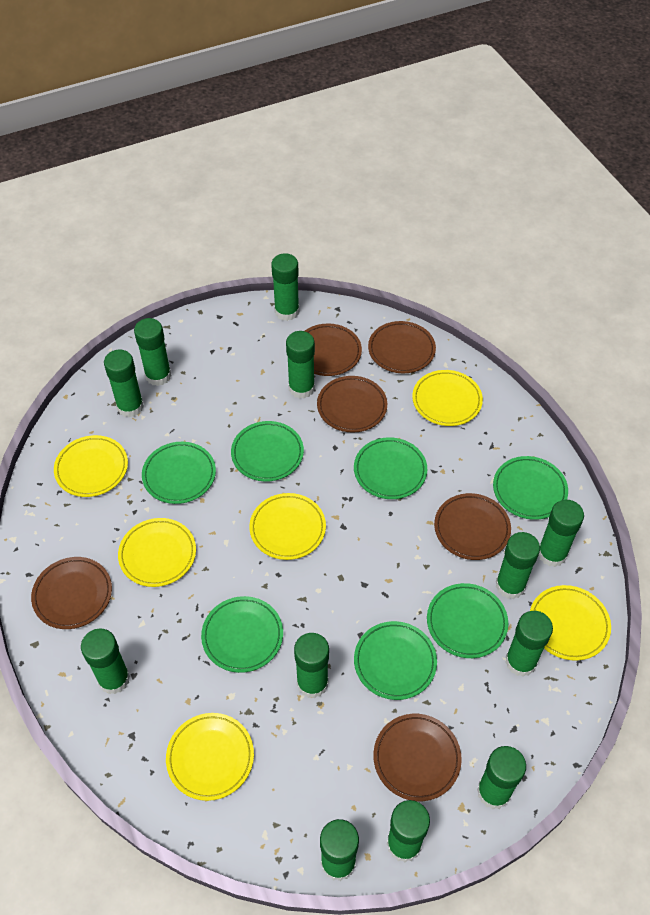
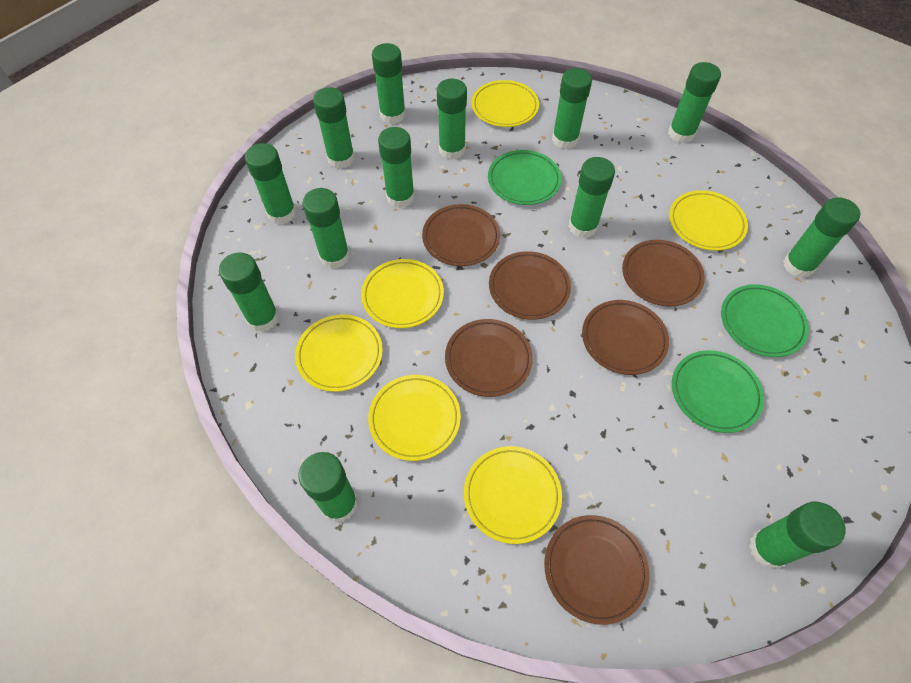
green glue stick: [81,628,130,694] [104,349,144,417] [134,318,171,386] [271,253,299,321] [286,331,315,399] [294,633,329,698] [320,819,359,881] [387,800,430,862] [477,746,526,809] [496,532,540,599] [505,611,553,677] [538,500,584,567] = 12 -> [219,252,279,332] [245,143,296,224] [298,452,358,522] [303,188,350,269] [313,87,355,169] [372,43,406,124] [378,127,415,208] [437,79,467,160] [552,68,592,149] [568,157,615,238] [668,62,721,143] [749,502,846,569] [783,197,860,278] = 13
green plate: [142,442,216,504] [201,596,283,673] [231,421,304,482] [354,437,427,499] [354,621,437,700] [427,583,508,658] [493,456,568,520] = 7 -> [488,150,561,205] [672,350,764,433] [721,284,809,357] = 3

